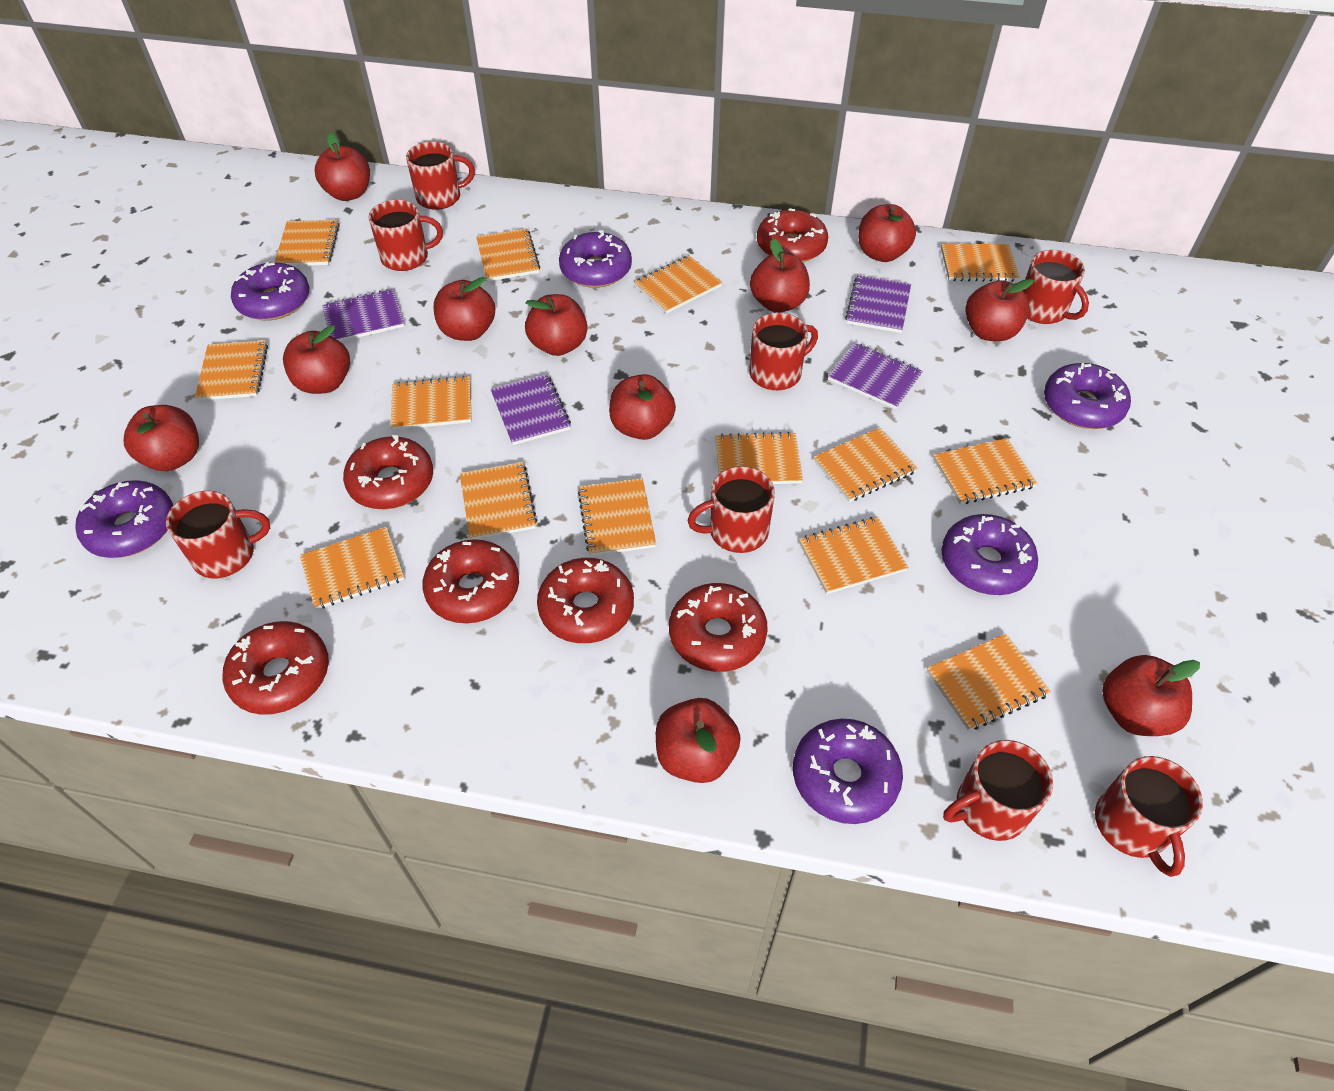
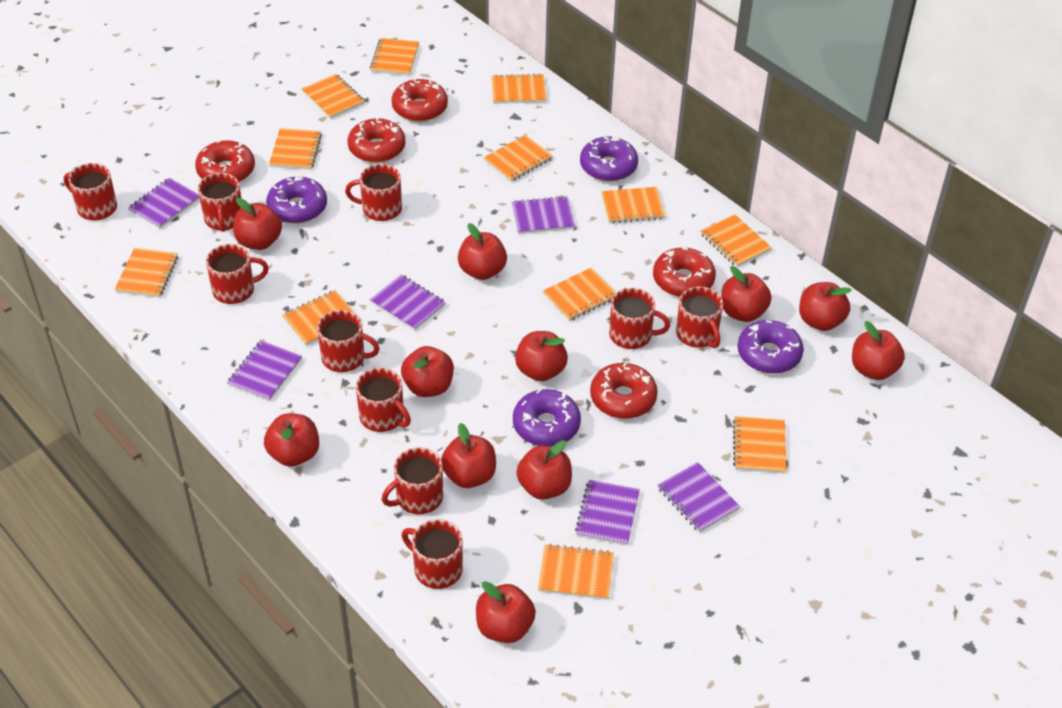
orange notebook: [195,340,268,401] [275,220,340,266] [300,527,405,610] [391,376,472,430] [460,462,537,540] [476,228,540,281] [578,478,656,556] [634,255,722,314] [715,432,803,484] [799,517,908,594] [814,428,918,502] [927,634,1051,731] [933,438,1038,504] [941,244,1020,282] = 14 -> [115,248,178,298] [269,128,322,170] [282,290,356,346] [302,74,365,119] [370,38,419,76] [484,135,553,182] [491,73,547,104] [538,544,614,600] [543,268,616,321] [601,187,665,224] [700,214,772,267] [733,416,787,474] = 12
purple donut: [75,480,173,558] [231,262,309,321] [559,230,632,288] [793,719,903,824] [941,514,1038,595] [1044,363,1131,429] = 6 -> [266,175,327,223] [513,389,581,447] [580,136,638,181] [738,320,804,374] = 4
purple notebook: [322,289,405,342] [491,374,571,445] [828,343,923,409] [845,275,911,333] = 4 -> [128,177,200,229] [227,340,302,401] [369,274,446,331] [511,196,575,234] [575,480,640,545] [658,462,740,533] = 6
red donut: [223,621,329,715] [343,435,433,509] [422,539,519,623] [537,558,634,643] [669,583,768,672] [757,208,828,262] = 6 -> [195,139,255,182] [348,117,405,163] [391,78,448,122] [590,362,658,419] [653,247,716,297] = 5
red mug: [166,491,270,578] [368,200,443,271] [406,142,475,210] [687,466,775,553] [749,313,818,390] [943,740,1053,841] [1022,250,1089,324] [1095,756,1203,877] = 8 -> [64,163,117,220] [198,173,241,232] [206,244,269,304] [317,310,380,372] [345,164,402,221] [356,368,411,432] [382,447,443,514] [402,519,463,589] [609,288,670,349] [676,286,723,348] = 10

